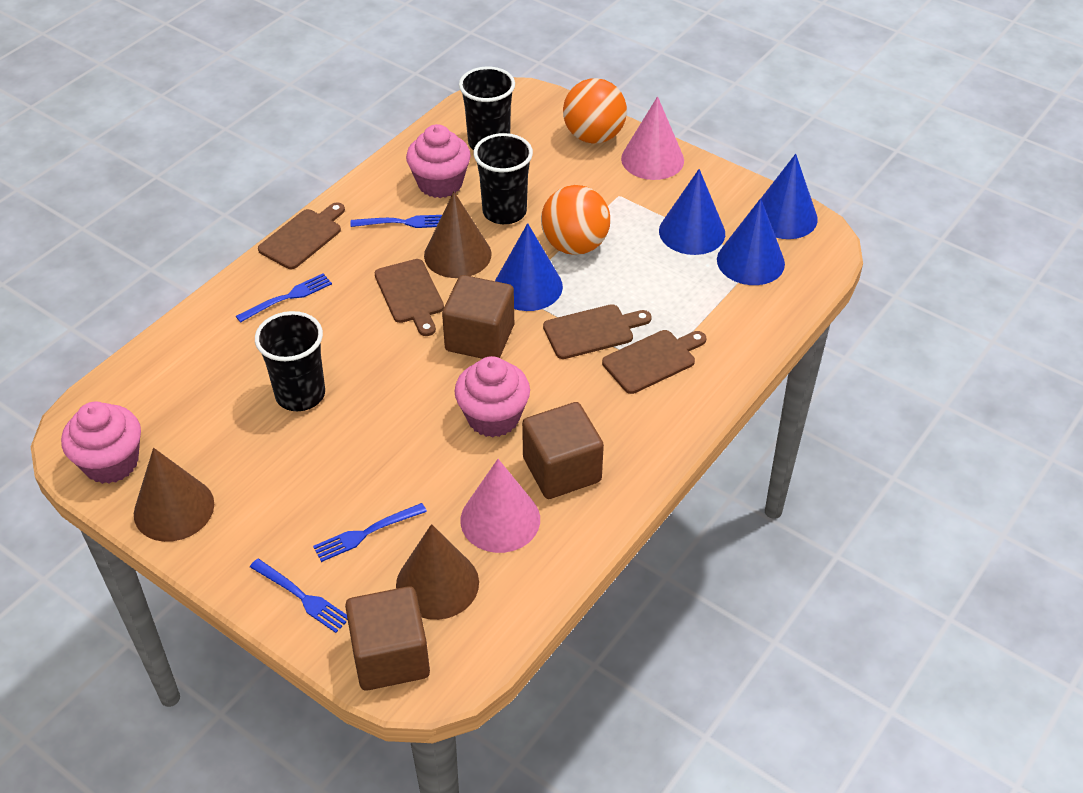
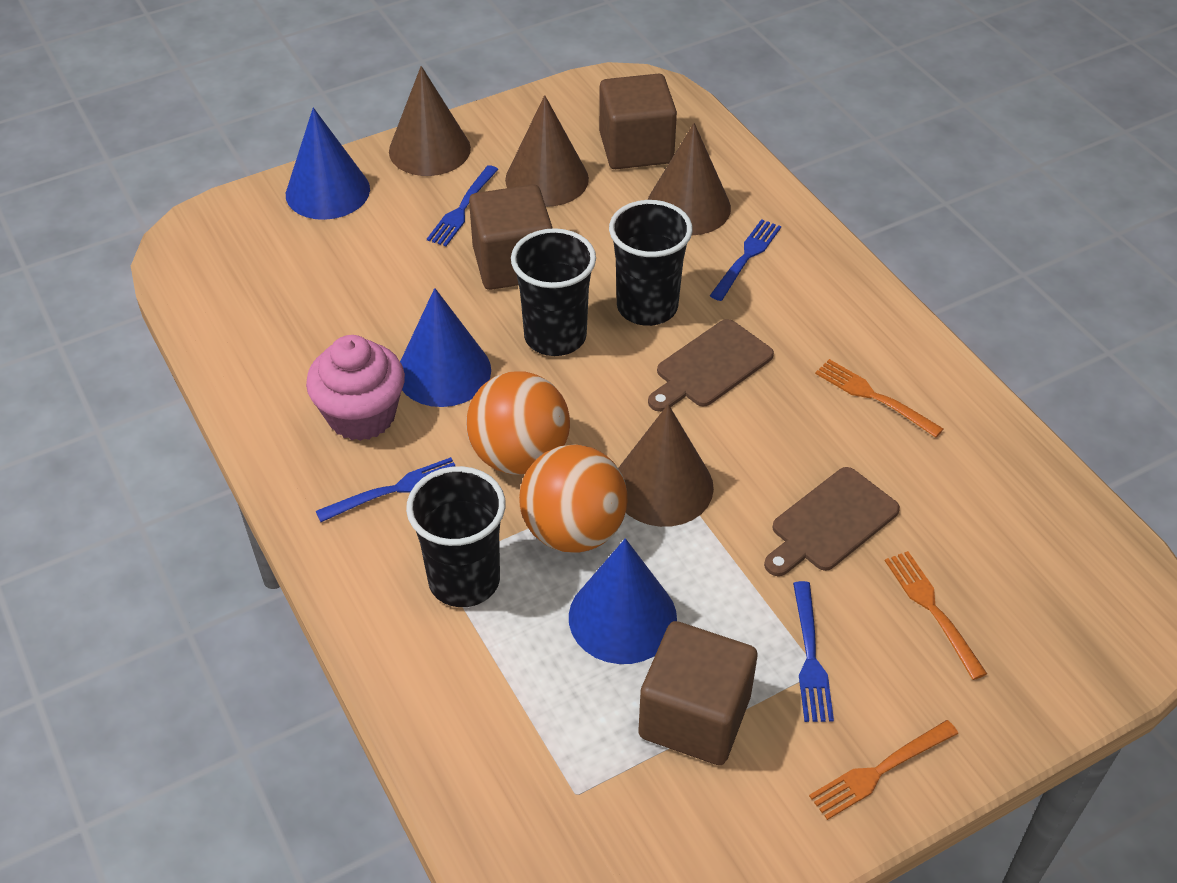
blue cone: [495,223,563,311] [659,169,725,255] [717,198,785,285] [761,154,818,239] = 4 -> [286,108,370,220] [400,288,491,407] [569,538,677,664] = 3
brown cone: [134,448,214,542] [396,524,479,620] [424,192,492,278] = 3 -> [389,66,471,176] [505,95,589,207] [618,404,714,527] [647,123,731,236] = 4
brown cutting board: [258,202,345,269] [375,259,444,336] [543,304,652,359] [602,330,706,394] = 4 -> [648,319,774,412] [764,467,900,576] = 2
orange fork: none = 0 -> [809,720,958,820] [815,359,943,438] [885,551,987,680] = 3
pink cone: [460,459,540,553] [621,96,684,180] = 2 -> none = 0
pink cupcake: [61,401,141,484] [406,124,471,198] [454,356,530,438] = 3 -> [306,335,405,441] = 1

